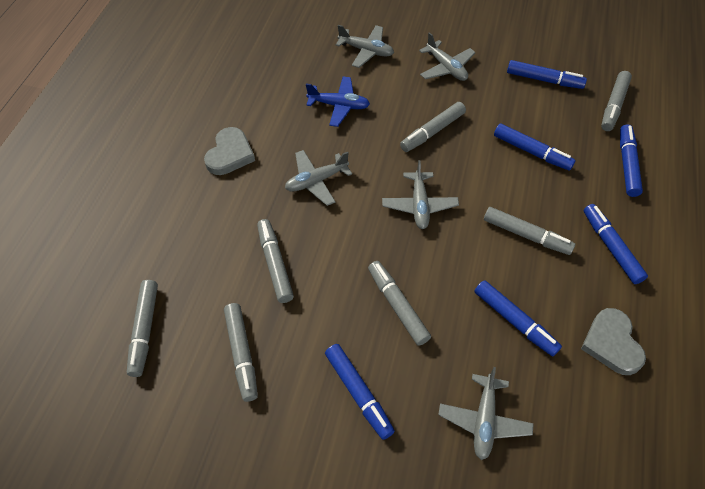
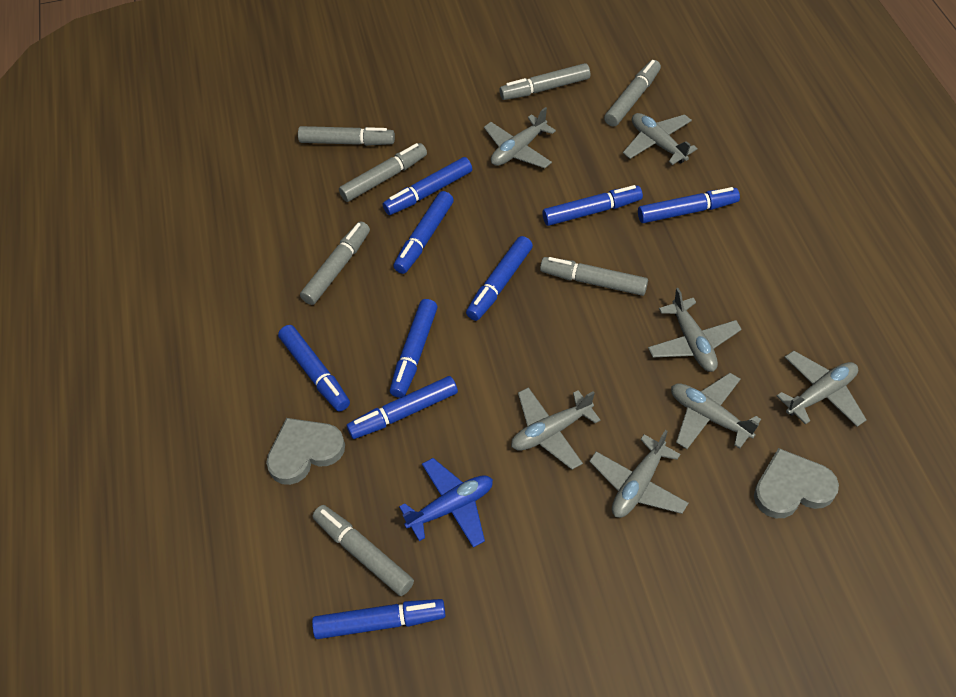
blue marker: [325,344,395,440] [475,280,562,356] [494,123,575,171] [507,60,587,89] [584,204,648,284] [620,124,643,197] = 6 -> [278,325,350,412] [312,599,446,639] [346,376,458,439] [383,157,472,215] [390,299,437,398] [393,191,454,274] [466,236,533,321] [542,185,643,226] [638,187,740,223] = 9
grey plane: [285,150,352,206] [336,25,394,68] [382,160,459,229] [419,32,476,81] [438,367,534,460] = 5 -> [484,107,556,168] [511,387,601,470] [589,430,689,518] [623,113,698,165] [648,288,742,372] [671,373,761,449] [777,351,867,427] = 7

